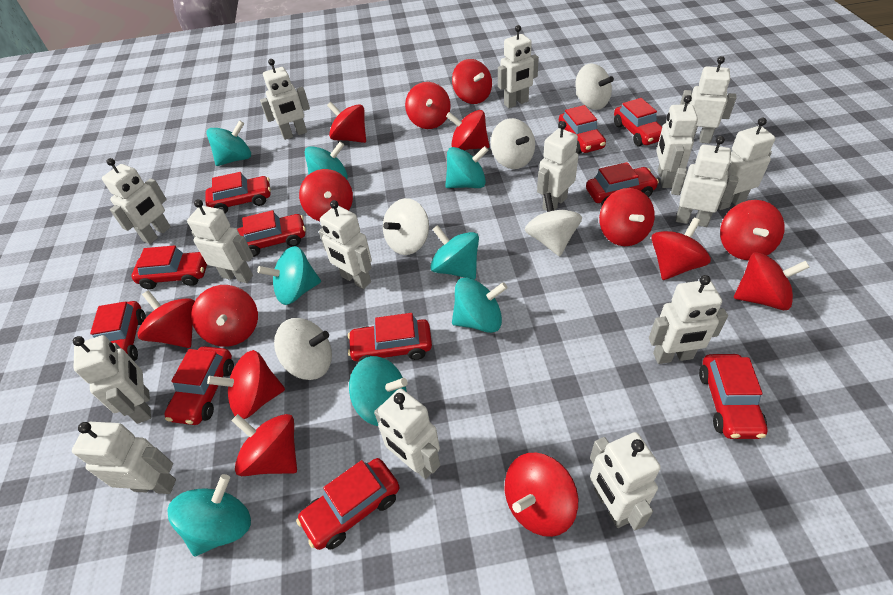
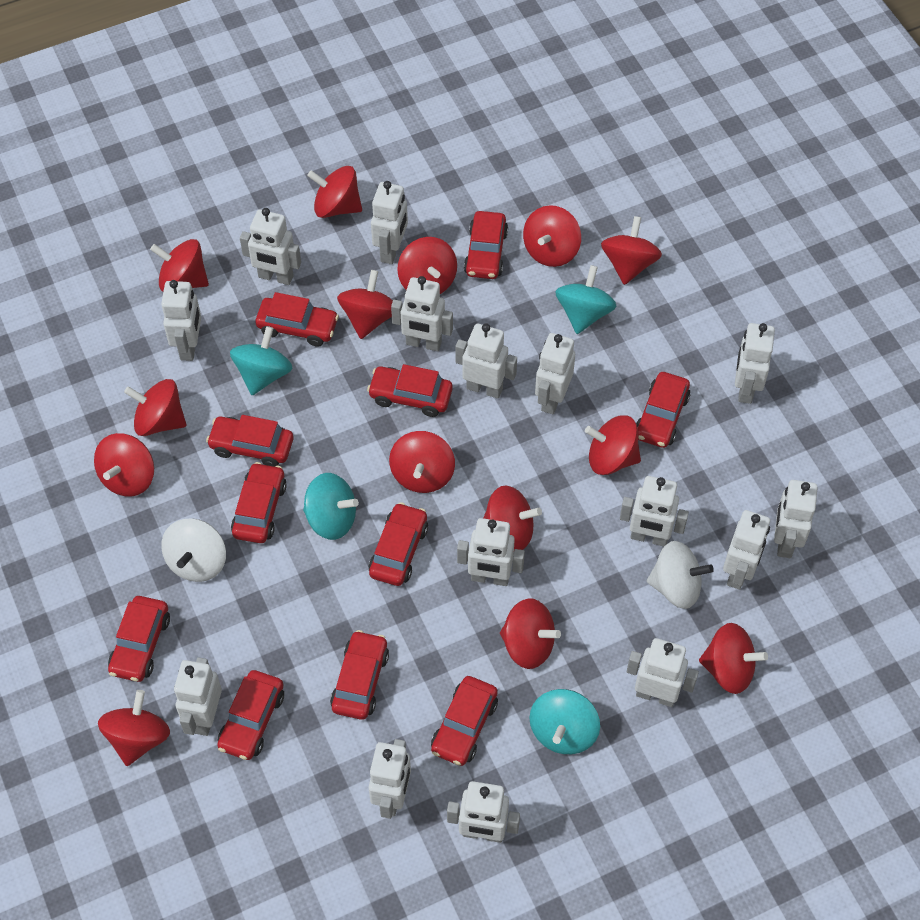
turquoise spinning top: [167,474,251,556] [206,120,251,166] [257,246,321,305] [305,142,348,179] [349,356,408,426] [430,225,479,279] [445,146,489,188] [452,278,508,333] = 8 -> [230,326,292,395] [303,473,359,540] [529,689,600,754] [555,265,616,334] = 4
white spinning top: [274,318,332,380] [383,198,429,255] [491,118,535,169] [525,193,582,256] [576,64,614,110] = 5 -> [161,518,226,582] [647,541,714,609] = 2

